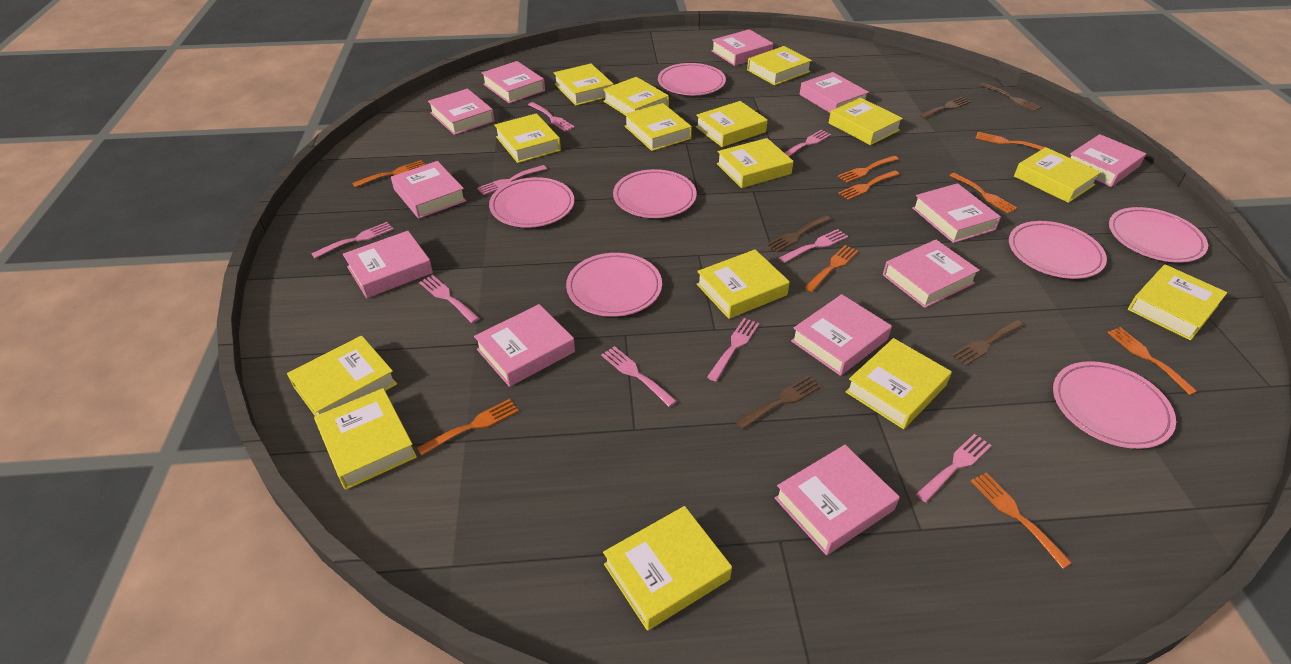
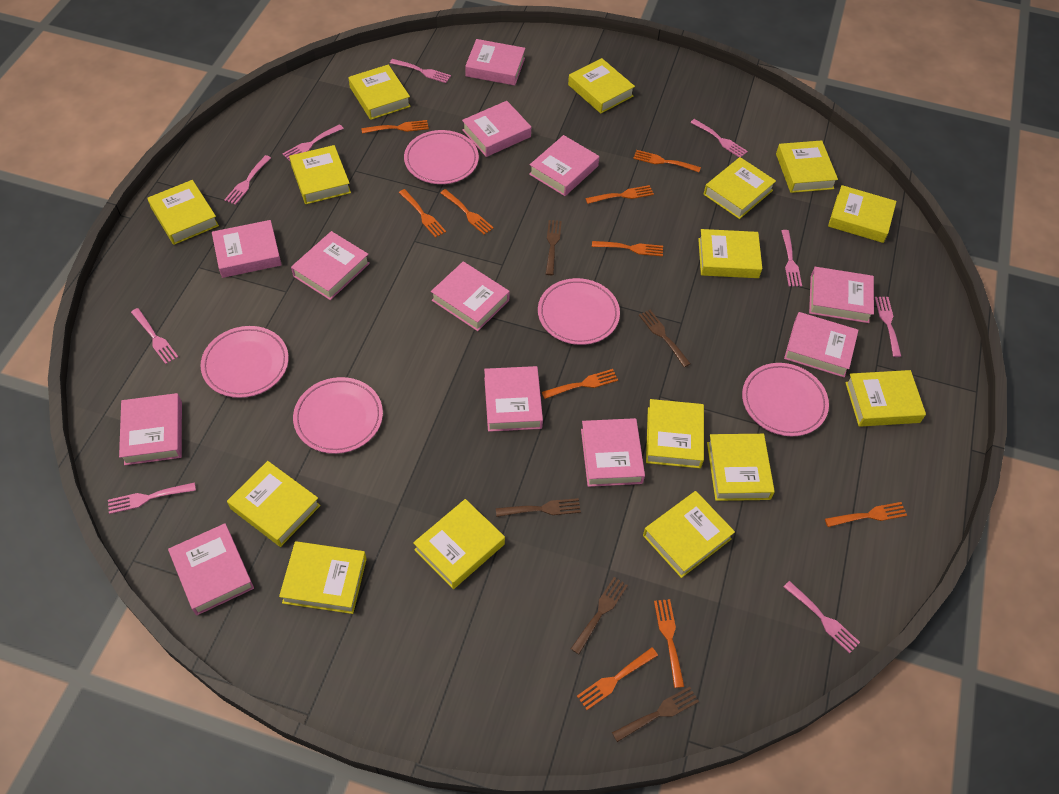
orange fork: [352,160,425,188] [417,399,519,456] [805,245,858,292] [838,156,899,183] [838,170,900,200] [949,173,1017,213] [971,472,1072,569] [975,132,1050,150] [1107,327,1198,395] = 9 -> [361,120,429,134] [399,189,446,238] [440,189,494,235] [542,369,618,399] [577,647,658,710] [585,185,654,204] [592,241,663,256] [633,150,701,172] [654,599,684,688] [825,502,907,527] = 10
pink plate: [489,177,574,228] [566,253,662,317] [613,169,697,218] [658,63,726,95] [1009,221,1107,279] [1053,361,1176,449] [1109,207,1208,263] = 7 -> [200,326,289,398] [293,377,383,454] [404,130,479,184] [538,278,620,345] [742,363,829,436] = 5

